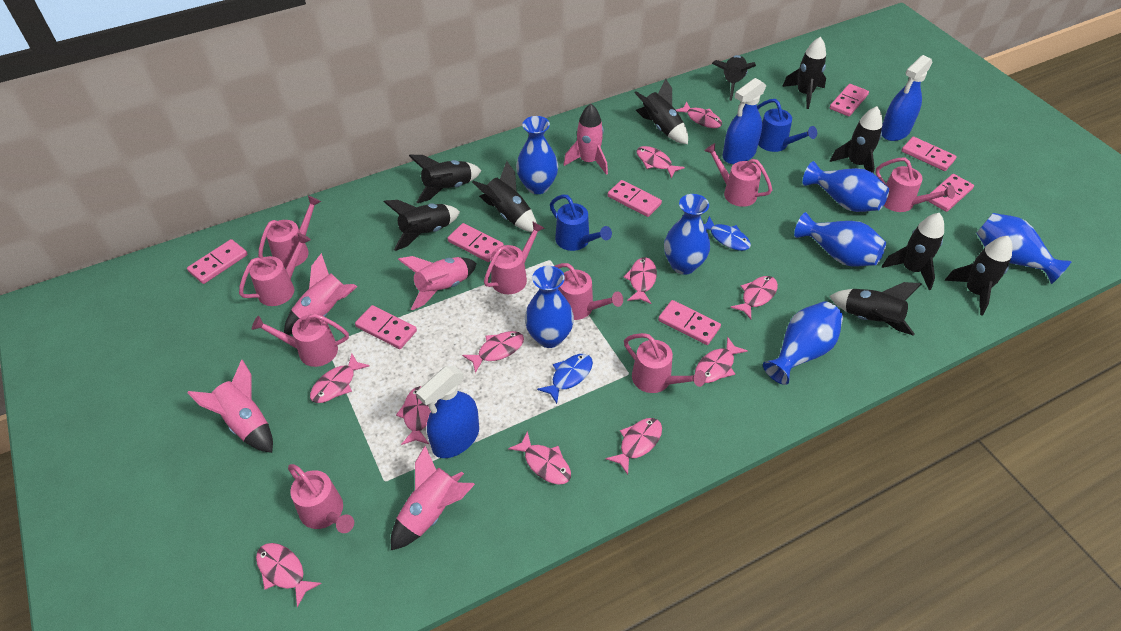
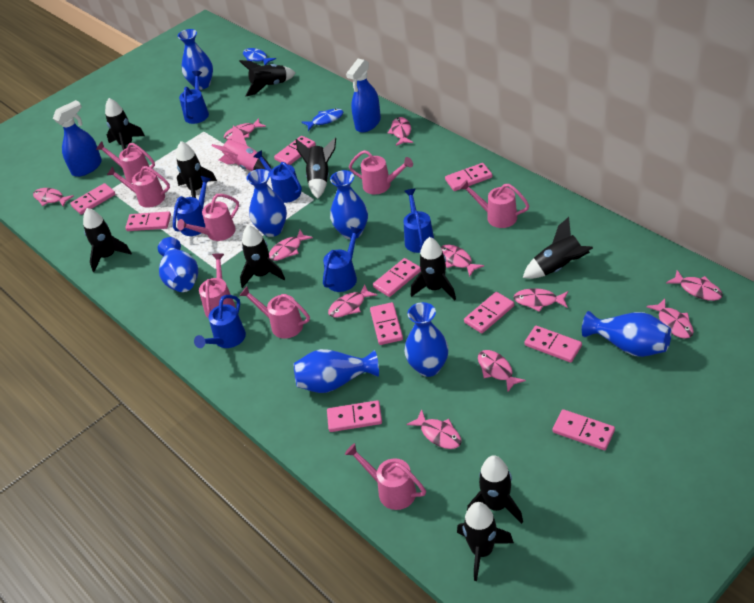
blue spray bottle: [416,366,479,458] [722,78,766,164] [881,55,932,141] = 3 -> [53,100,102,177] [346,59,381,132] = 2
blue watering can: [550,194,612,251] [757,99,817,152] = 2 -> [173,176,211,236] [179,71,209,124] [194,295,246,348] [253,150,302,203] [323,226,362,292] [403,189,434,253] = 6
pink domino: [187,239,248,284] [355,305,417,349] [448,223,504,262] [608,180,662,217] [658,300,721,345] [830,84,869,116] [902,137,957,171] [928,174,974,212] = 8 -> [70,183,115,215] [125,211,171,231] [274,136,316,165] [327,400,382,432] [370,302,403,345] [373,258,421,297] [445,163,493,191] [464,292,514,333] [524,326,582,363] [552,409,615,450] = 10
pink rocket: [187,360,273,453] [284,253,357,335] [391,446,475,550] [398,256,477,311] [563,104,608,175] = 5 -> [212,126,271,171] = 1
pink watering can: [239,233,311,306] [252,313,349,367] [258,196,321,268] [288,464,354,533] [484,221,545,294] [554,263,623,320] [624,333,706,393] [704,143,772,207] [876,158,955,212] = 9 -> [96,142,155,183] [107,166,170,208] [177,194,239,241] [199,253,235,319] [239,286,310,339] [345,443,426,510] [349,150,413,194] [459,180,529,228] = 8

